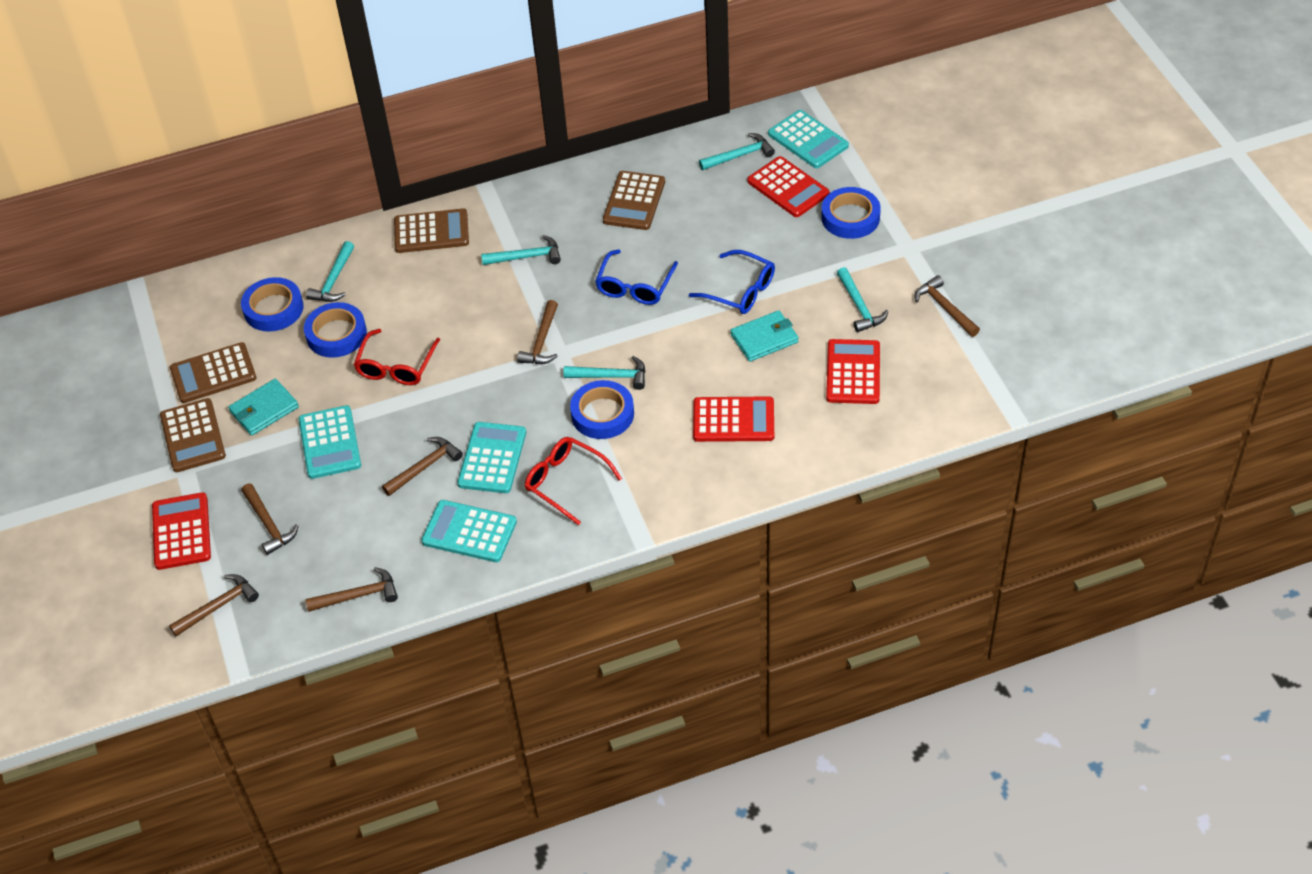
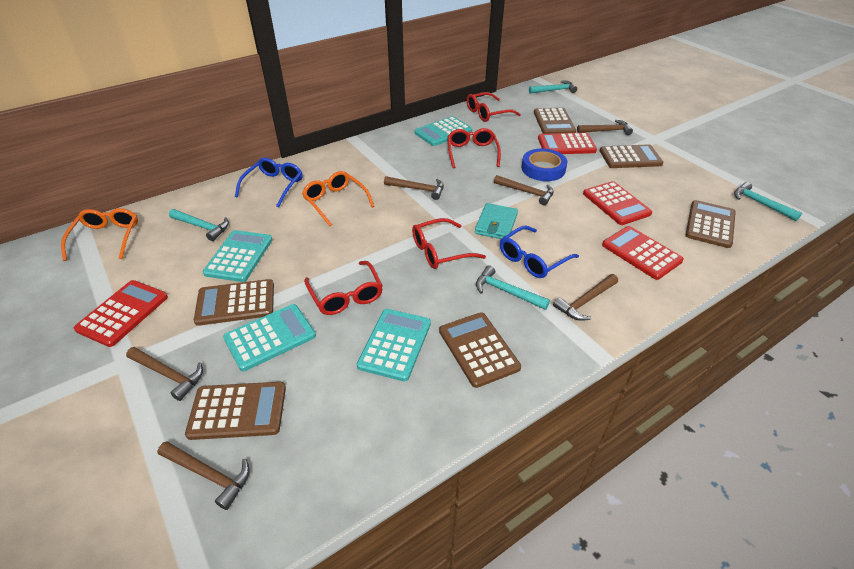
blue tape: [241,277,304,332] [304,302,367,358] [570,380,634,439] [821,187,881,239] = 4 -> [521,148,568,181] = 1
brown calculator: [160,398,226,472] [170,342,257,403] [394,208,469,253] [603,171,665,230] = 4 -> [185,382,286,440] [194,279,274,326] [439,312,521,388] [534,108,576,134] [600,144,664,168] [685,200,736,248] = 6
orange glasses: none = 0 -> [61,208,138,261] [302,171,375,226] = 2
red glasses: [354,329,440,385] [525,437,622,525] = 2 -> [304,261,383,315] [412,218,486,269] [447,128,501,168] [467,92,521,122] = 4
turquoise hammer: [306,241,354,302] [481,235,561,265] [563,356,645,390] [699,133,775,170] [837,267,889,332] = 5 -> [169,209,229,241] [476,265,550,310] [529,80,577,94] [734,182,802,221] = 4
turquoise wallet: [228,378,299,436] [730,310,799,362] = 2 -> [475,203,518,239] = 1

